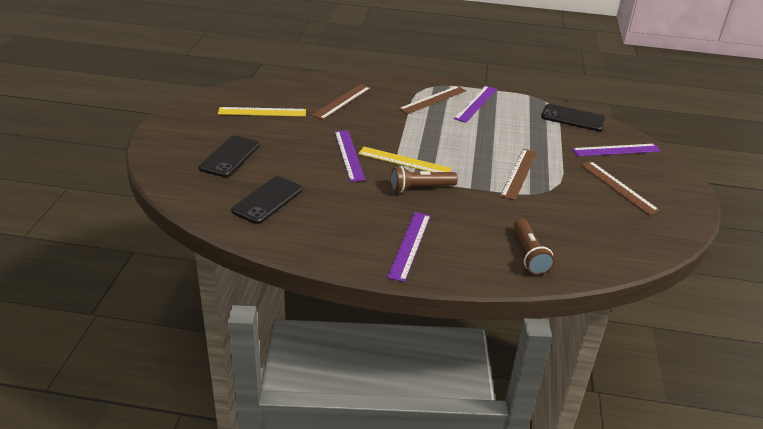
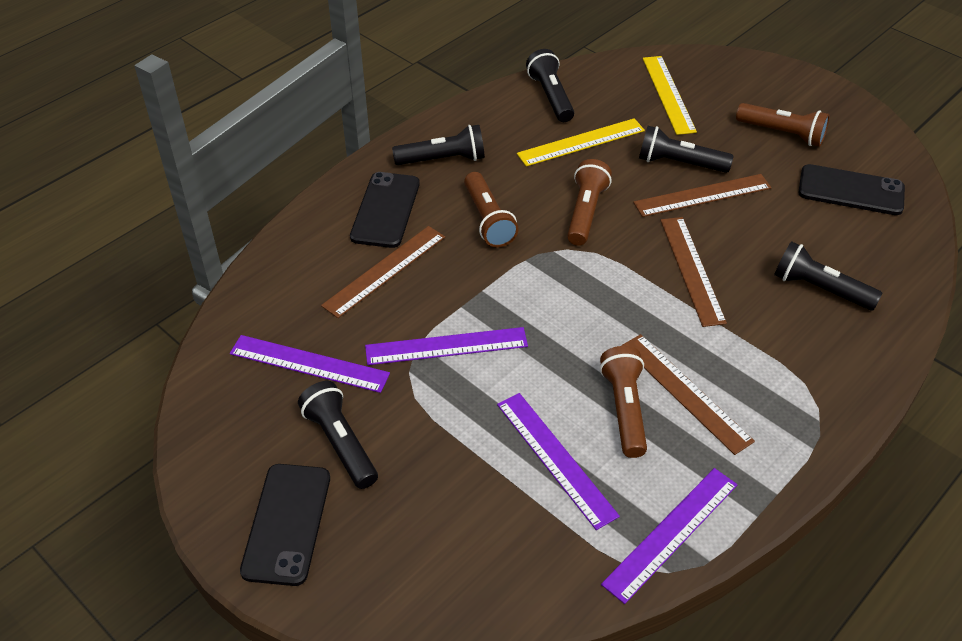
black flashlight: none = 0 -> [298,381,378,489] [392,125,485,165] [526,49,574,122] [639,126,733,173] [774,241,883,310] = 5
brown flashlight: [391,166,458,193] [513,219,555,275] = 2 -> [464,172,519,247] [567,159,612,246] [600,346,647,458] [736,103,830,147] = 4

